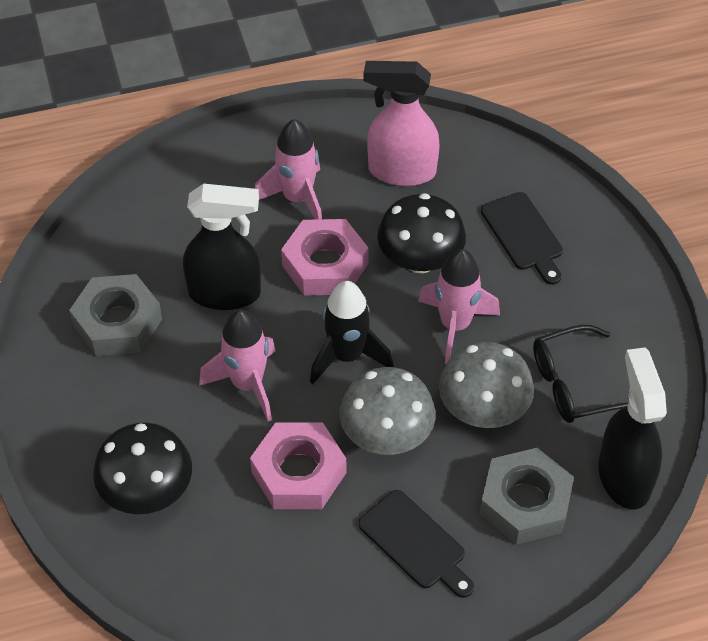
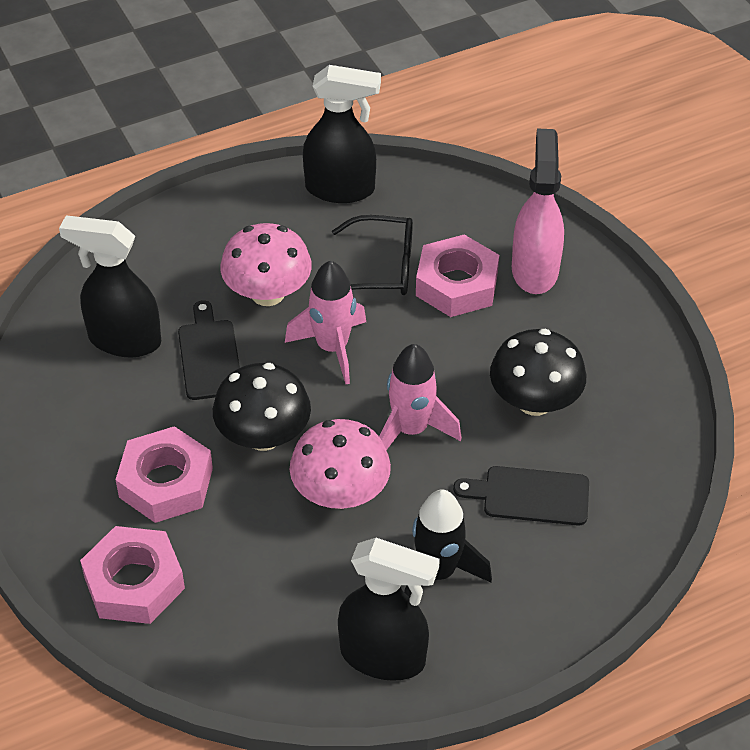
black spray bottle: [183,183,261,310] [598,347,667,509] = 2 -> [59,215,161,357] [303,65,381,203] [338,538,440,681] = 3
grey mushroom: [339,367,435,455] [439,342,534,428] = 2 -> none = 0
grey nut: [69,274,162,356] [480,448,574,545] = 2 -> none = 0
pink mushroom: none = 0 -> [220,223,312,306] [290,419,391,509] = 2
pink nut: [250,422,346,509] [281,219,369,296] = 2 -> [80,526,185,624] [116,426,213,523] [416,235,499,317] = 3
pink rocket: [199,310,276,422] [255,119,322,220] [418,249,500,364] = 3 -> [285,261,366,384] [379,344,462,450] = 2

